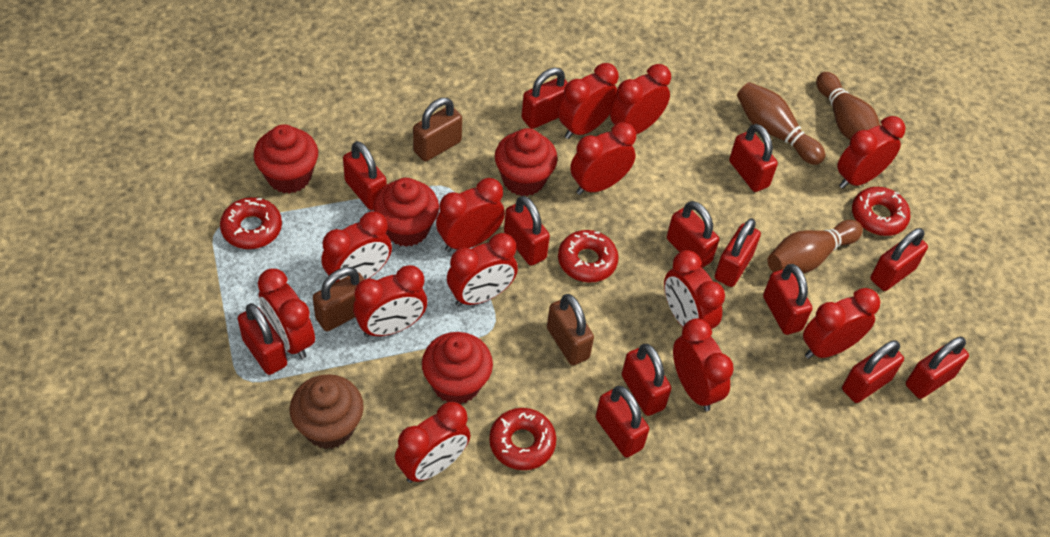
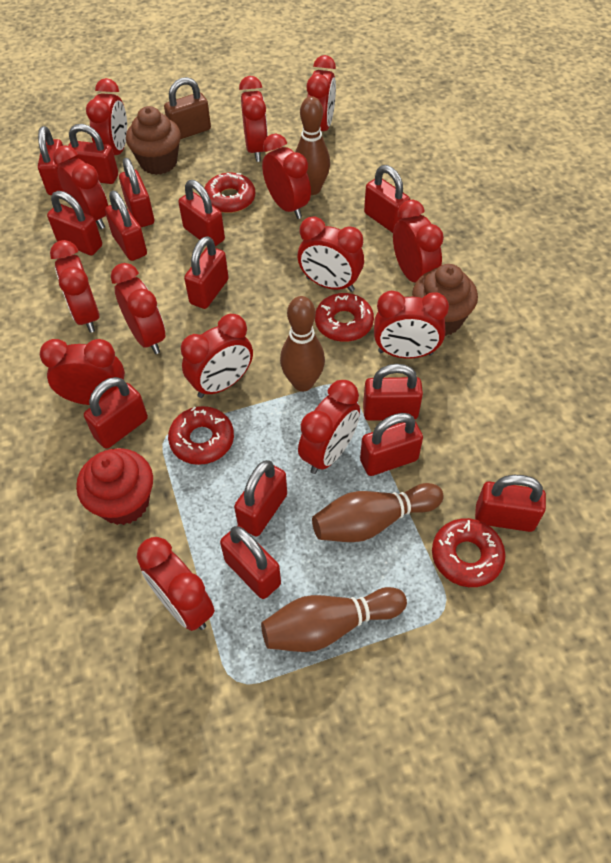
brown bowling pin: [737,82,825,165] [767,220,863,273] [816,72,880,140] = 3 -> [261,587,407,652] [280,296,325,391] [295,96,330,195] [312,483,444,542] = 4
brown cupcake: [290,374,364,449] = 1 -> [126,106,181,175] [412,264,478,336] = 2
brown padlock: [313,267,365,331] [413,98,462,161] [547,294,594,365] = 3 -> [164,77,211,139] = 1
red clock: [258,269,315,359] [321,211,392,282] [353,265,427,337] [395,402,470,483] [436,178,505,252] [447,233,518,306] [558,63,619,139] [570,122,636,195] [610,64,671,134] [664,250,725,329] [673,318,734,411] [803,288,880,359] [837,116,905,188] = 13 -> [40,339,125,405] [50,240,100,333] [53,145,108,229] [86,78,127,155] [111,263,165,354] [137,537,215,631] [181,314,253,398] [239,76,268,162] [262,134,311,219] [298,216,364,292] [298,380,360,474] [307,55,336,131] [374,291,449,358] [393,200,444,283] = 14
red cupcake: [254,124,318,194] [373,178,439,247] [422,332,493,404] [495,128,558,196] = 4 -> [76,448,153,525] = 1
red padlock: [238,303,287,375] [343,141,387,210] [504,196,550,265] [521,68,568,129] [595,386,649,458] [622,344,672,416] [667,201,719,268] [715,218,761,287] [729,124,778,192] [763,264,812,335] [842,340,904,403] [870,228,928,291] [906,337,969,399] = 13 -> [38,126,68,195] [47,191,102,255] [68,124,118,184] [84,377,148,449] [105,191,147,261] [119,158,154,227] [178,180,225,246] [184,236,229,309] [220,526,281,599] [234,460,287,537] [360,413,423,476] [363,364,423,421] [364,165,410,233] [475,475,546,532] = 14

